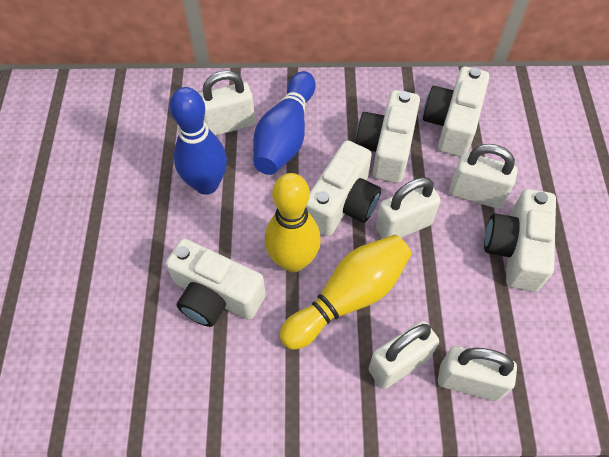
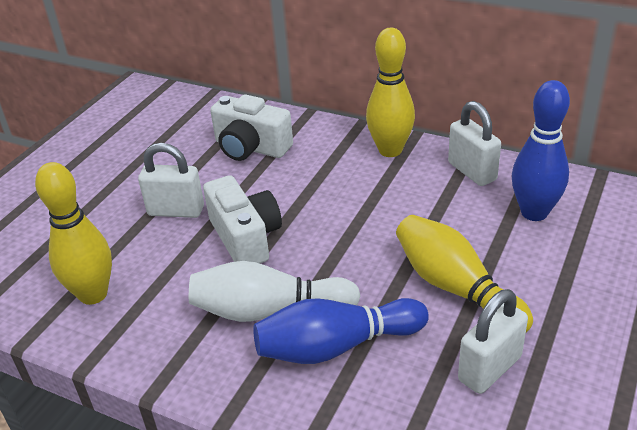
white bowling pin: none = 0 -> [189,261,360,322] = 1
white camera: [166,239,266,327] [306,140,381,236] [356,90,420,183] [423,66,489,157] [484,189,556,292] = 5 -> [203,175,282,263] [210,94,293,161] = 2
white padlock: [199,70,255,136] [369,321,439,389] [376,177,441,239] [438,346,517,401] [449,144,518,209] = 5 -> [138,143,204,218] [448,101,501,186] [458,289,528,394] = 3
yellow bowling pin: [265,173,321,272] [280,235,412,350] = 2 -> [35,162,112,305] [366,28,415,157] [396,215,533,332] = 3

